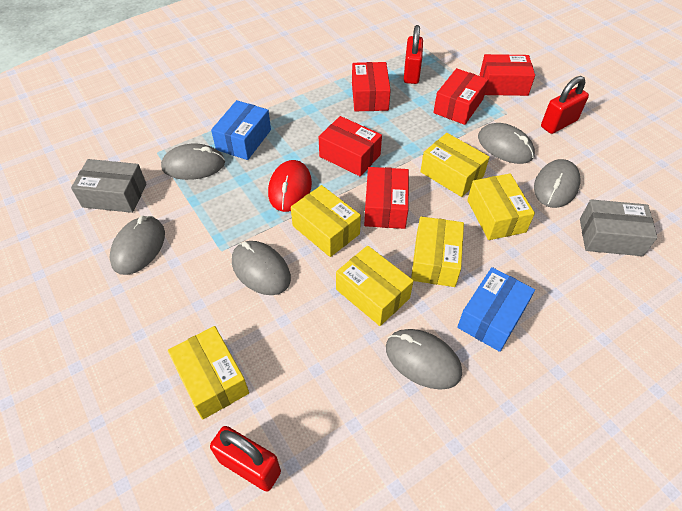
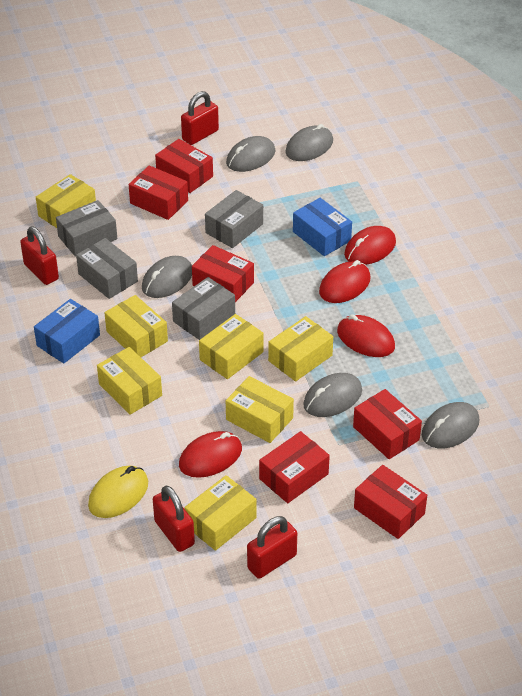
grey box: [71,159,147,213] [580,199,657,256] = 2 -> [56,200,117,257] [76,238,138,299] [172,277,235,340] [205,190,263,248] = 4
grey mouse: [110,216,165,275] [161,144,225,180] [232,241,291,295] [386,329,462,390] [478,123,535,164] [534,159,580,208] = 6 -> [142,256,192,298] [226,136,276,172] [285,124,333,161] [303,373,362,417] [422,402,479,448] = 5
red box: [319,116,382,177] [352,62,391,111] [364,167,409,229] [433,68,488,125] [480,54,535,96] = 5 -> [129,165,188,220] [155,139,213,193] [192,245,254,302] [259,431,330,503] [353,389,422,459] [354,465,427,539] = 6
red mouse: [268,160,312,212] = 1 -> [179,431,242,478] [319,260,370,303] [337,315,395,357] [344,226,396,265] = 4
red padlock: [210,426,281,492] [404,25,423,84] [541,76,589,134] = 3 -> [20,227,59,285] [153,486,195,552] [181,91,219,145] [247,516,297,579] = 4
yellow box: [168,326,249,419] [291,185,361,257] [336,246,413,326] [411,216,464,287] [420,133,489,197] [467,174,535,240] = 6 -> [36,174,96,228] [97,347,162,415] [105,295,168,357] [184,475,257,551] [199,314,264,379] [226,376,294,443] [268,316,333,381] = 7
yellow mouse: none = 0 -> [88,466,148,518] = 1

